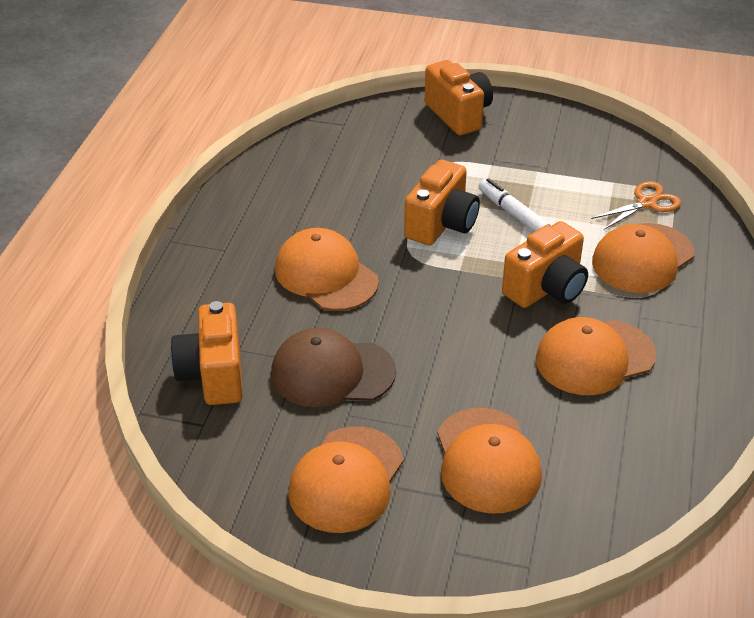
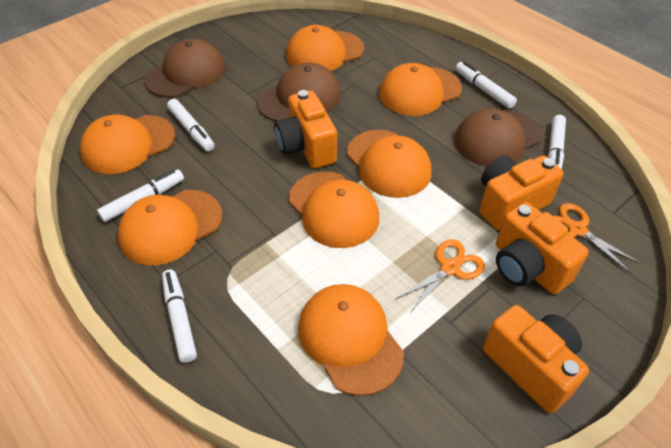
brown cap: [271,328,396,407] = 1 -> [145,39,225,98] [257,63,341,122] [455,108,542,167] = 3
orange cap: [275,228,379,311] [288,426,403,533] [437,408,542,514] [536,317,656,395] [592,223,694,293] = 5 -> [80,114,175,174] [118,190,222,266] [286,25,364,71] [289,171,379,248] [298,284,404,396] [347,130,431,198] [379,63,462,116] = 7
orange scissors: [591,181,681,230] = 1 -> [396,239,485,313] [553,203,642,274] = 2
white marker: [478,178,551,232] = 1 -> [97,170,184,222] [162,269,197,363] [167,99,214,151] [455,61,517,109] [548,115,566,169] = 5

